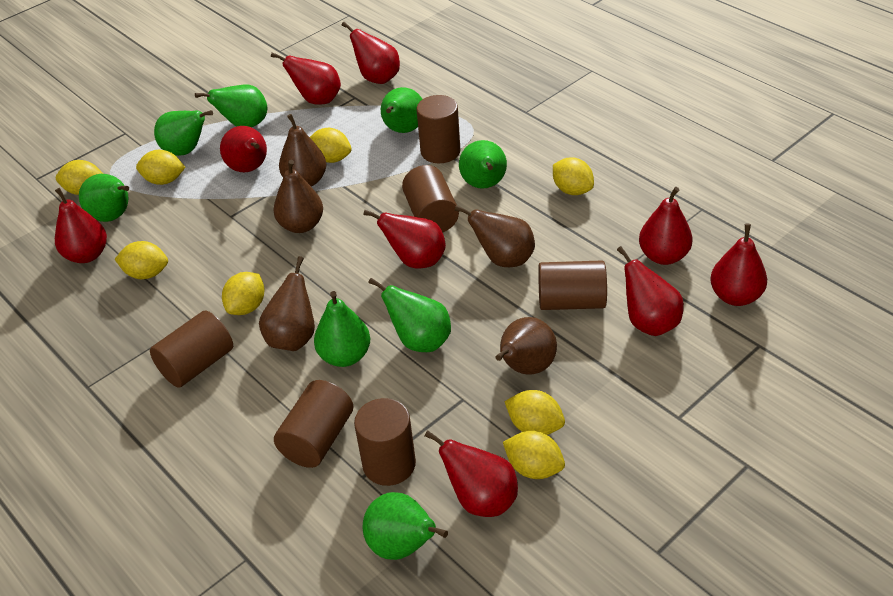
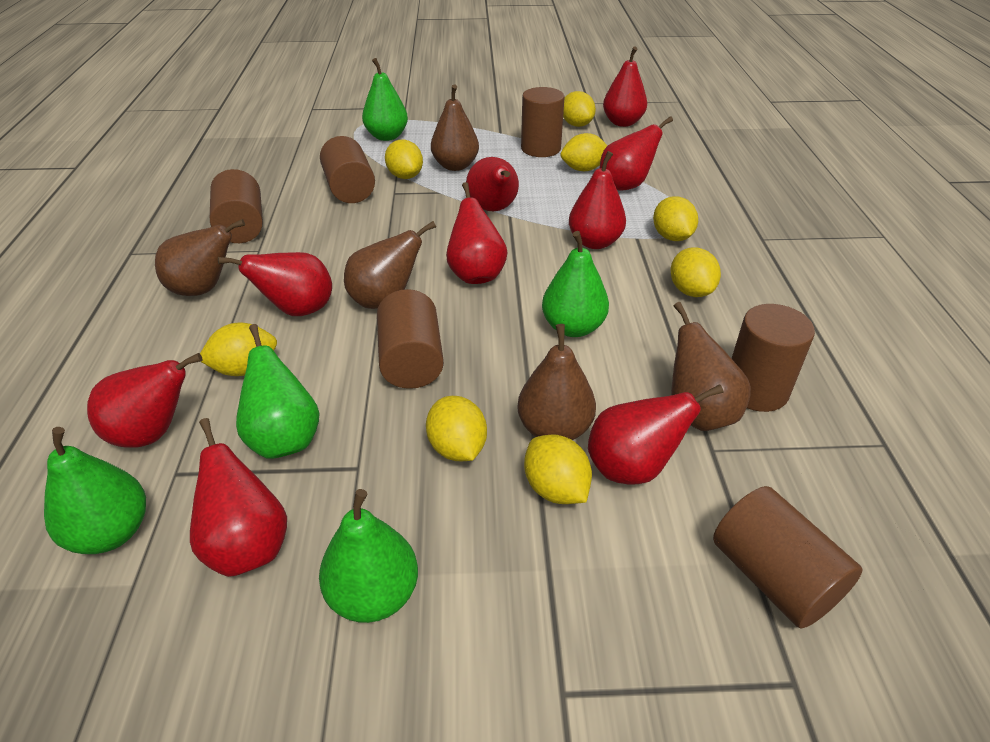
green pear: [79,174,129,222] [154,110,213,156] [195,84,267,127] [314,291,370,367] [363,492,448,560] [368,278,451,352] [381,87,422,133] [459,140,507,189] = 8 -> [44,427,146,554] [236,324,320,459] [319,489,418,623] [362,58,408,141] [542,231,609,337] = 5

